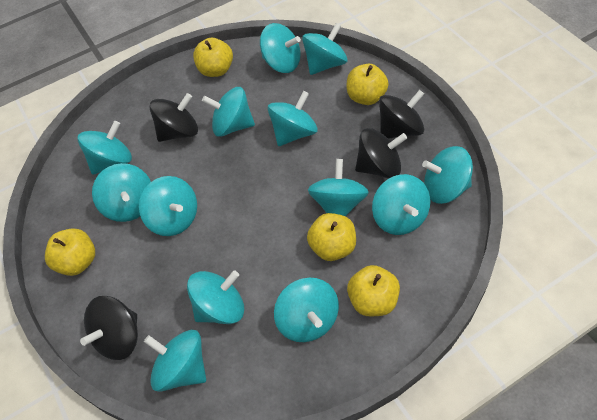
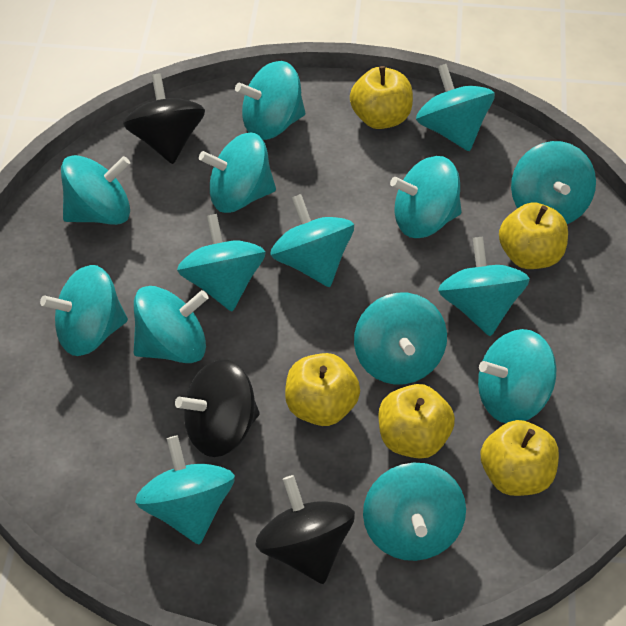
black spinning top: [80,296,138,360] [149,93,198,142] [355,128,407,178] [379,90,424,139] = 4 -> [123,73,205,164] [175,359,260,457] [255,475,355,584] = 3
turquoise spinning top: [78,121,132,175] [92,163,151,222] [139,176,197,236] [144,330,206,392] [187,270,244,324] [202,87,255,137] [260,23,301,73] [268,91,317,146] [274,278,339,342] [302,23,347,75] [308,159,369,216] [372,174,430,235] [422,146,473,204] = 13 -> [40,265,128,356] [61,155,130,225] [134,286,209,363] [135,436,235,544] [177,214,266,311] [199,133,276,213] [235,61,305,140] [270,194,354,287] [354,293,447,385] [363,463,466,561] [390,156,462,238] [416,64,495,151] [438,236,530,336] [478,329,556,423] [511,141,596,224] = 15

